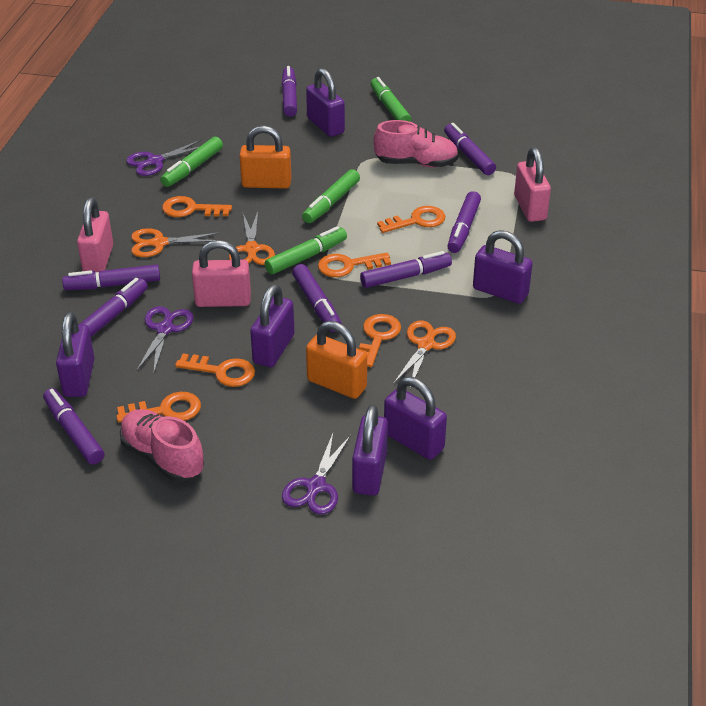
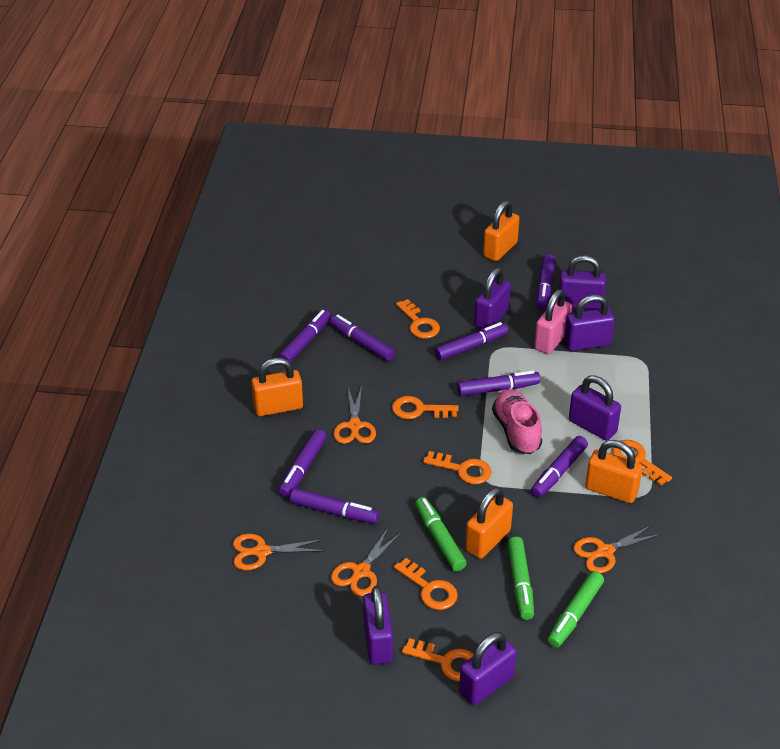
green marker: [161,137,223,187] [265,226,347,274] [302,169,360,223] [371,77,411,122] = 4 -> [415,497,467,571] [507,537,534,620] [547,571,604,648] = 3
orange padlock: [239,125,292,189] [306,321,367,399] = 2 -> [251,358,303,416] [465,487,513,559] [483,201,520,261] [585,440,643,503] = 4
orange scissors: [131,228,221,257] [229,212,275,265] [393,321,456,389] = 3 -> [233,534,325,570] [331,526,402,596] [333,385,376,444] [573,524,662,573] = 4
pink padlock: [77,197,113,272] [192,240,251,307] [514,147,551,222] = 3 -> [534,289,572,354] = 1
pink shoe: [120,409,204,482] [373,120,459,168] = 2 -> [492,389,542,454] = 1
purple scissors: [126,140,201,176] [136,306,194,374] [282,433,351,514] = 3 -> none = 0

